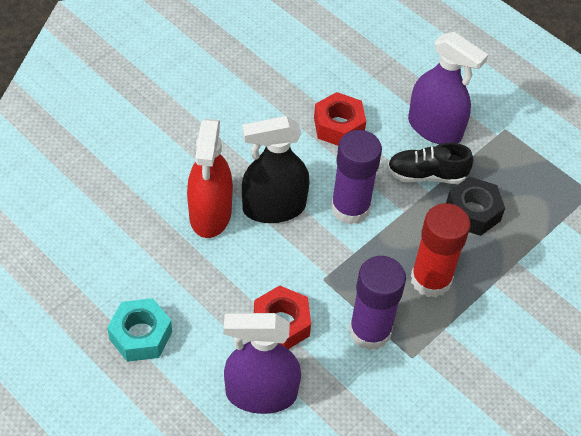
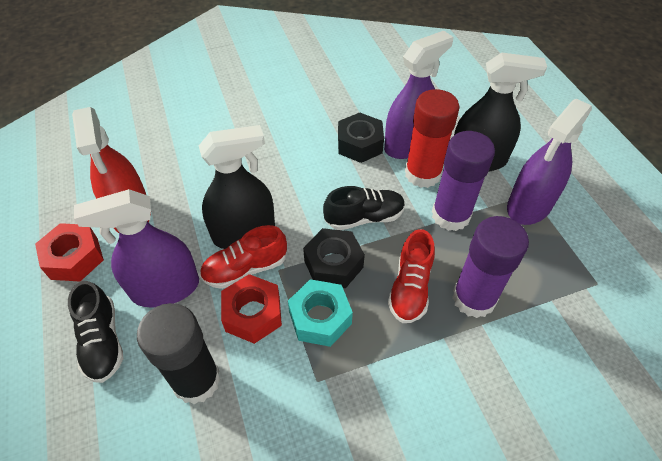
black glue stick: none = 0 -> [137,303,221,404] = 1
black nut: [446,177,505,236] = 1 -> [303,228,365,288] [338,112,384,163] = 2
black shoe: [387,142,473,184] = 1 -> [68,281,123,383] [323,186,405,230] = 2
black spray bottle: [242,116,309,223] = 1 -> [199,125,275,249] [454,53,547,172] = 2
purple spray bottle: [223,313,301,414] [408,32,488,144] = 2 -> [74,189,199,308] [384,31,453,159] [507,99,592,225] = 3
red shoe: none = 0 -> [200,225,287,289] [388,229,435,323] = 2

